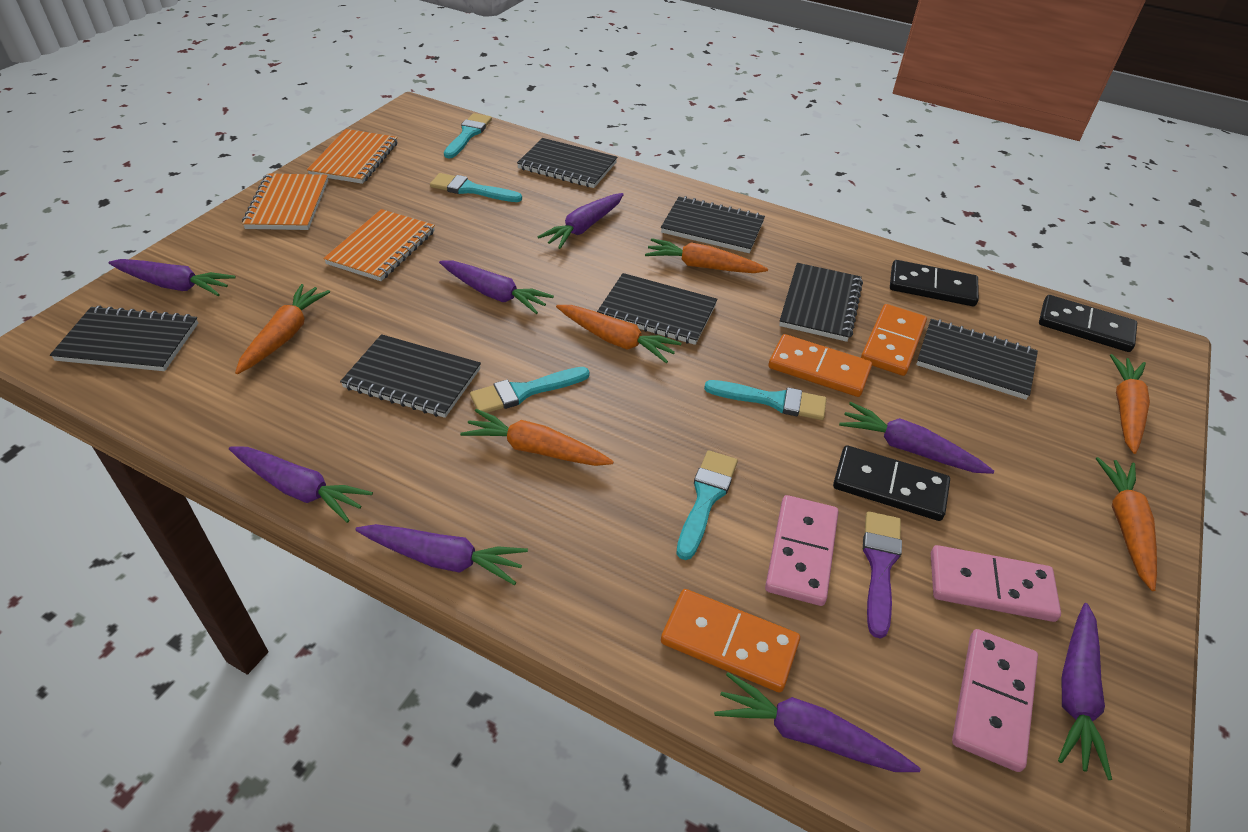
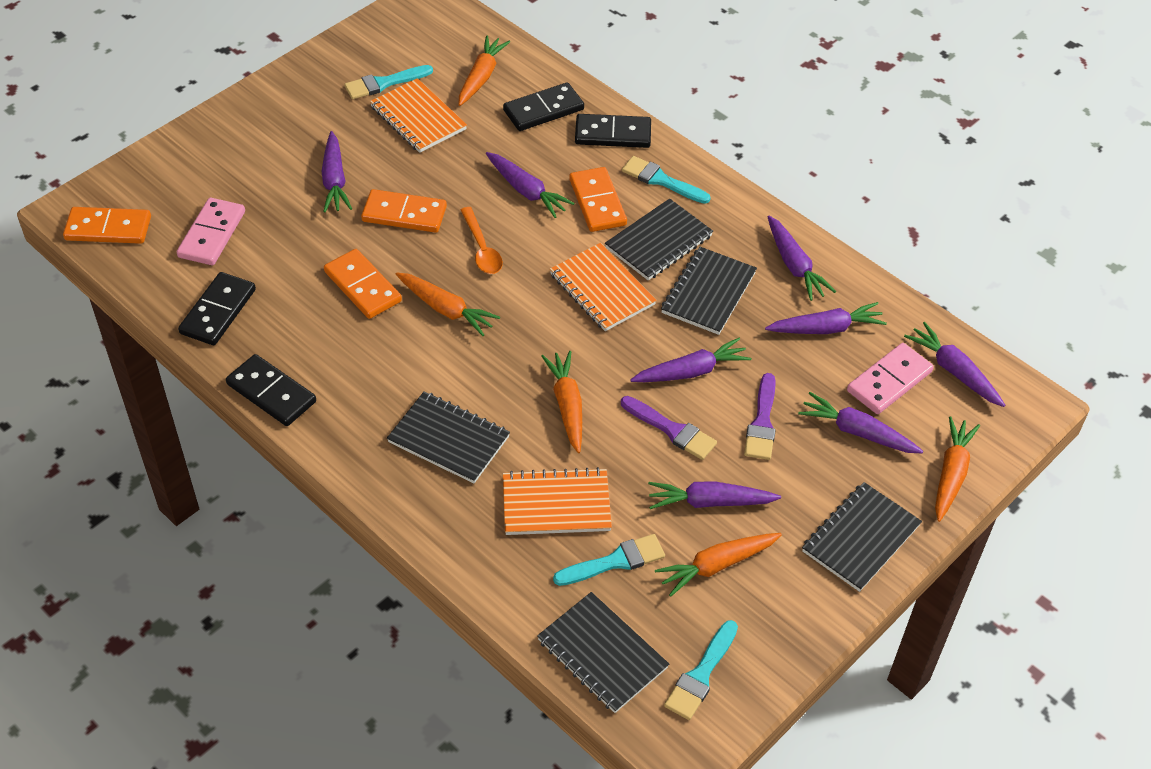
black domino: [833,446,950,521] [890,260,979,306] [1039,295,1137,352] = 3 -> [178,272,256,345] [226,354,316,426] [503,82,584,131] [575,114,651,148] = 4
black notebook: [50,306,198,371] [340,334,481,418] [517,138,617,188] [597,273,718,345] [661,196,765,253] [779,263,863,342] [916,319,1038,400] = 7 -> [387,391,510,483] [537,592,669,713] [605,198,713,280] [661,247,757,335] [802,482,922,592] = 5
orange carrot: [235,284,330,374] [460,409,614,466] [556,305,681,363] [645,238,768,273] [1096,457,1157,591] [1110,354,1150,454] = 6 -> [396,273,500,336] [459,35,510,106] [541,351,582,453] [655,533,782,597] [935,416,980,522] = 5
orange domino: [661,589,800,692] [769,334,872,397] [861,304,927,376] = 3 -> [63,207,151,244] [324,249,402,319] [361,189,447,233] [569,167,627,232] = 4
orange spoon: none = 0 -> [461,207,503,274] = 1
pink domino: [765,495,838,606] [931,545,1061,622] [952,629,1038,772] = 3 -> [177,198,245,265] [847,343,934,414] = 2
purple brush: [863,511,902,639] = 1 -> [621,396,717,460] [744,373,776,460] = 2
turquoise brush: [430,173,522,202] [444,113,492,158] [470,367,590,413] [676,450,738,560] [704,380,826,420] = 5 -> [344,65,433,99] [553,534,665,586] [622,156,711,204] [664,620,738,720] = 4

